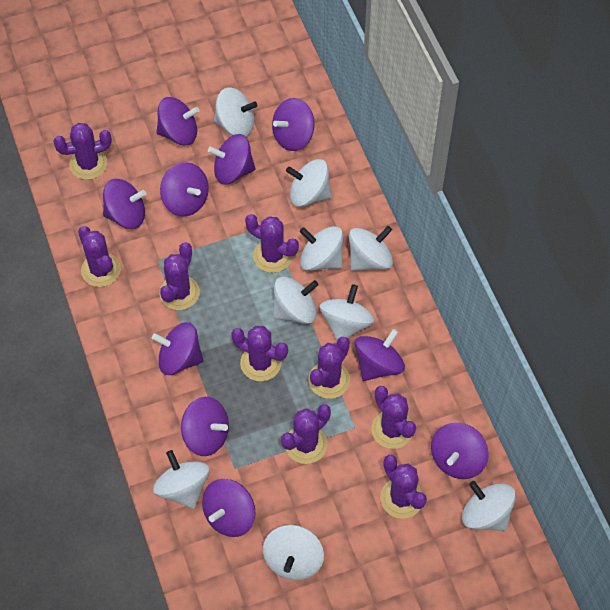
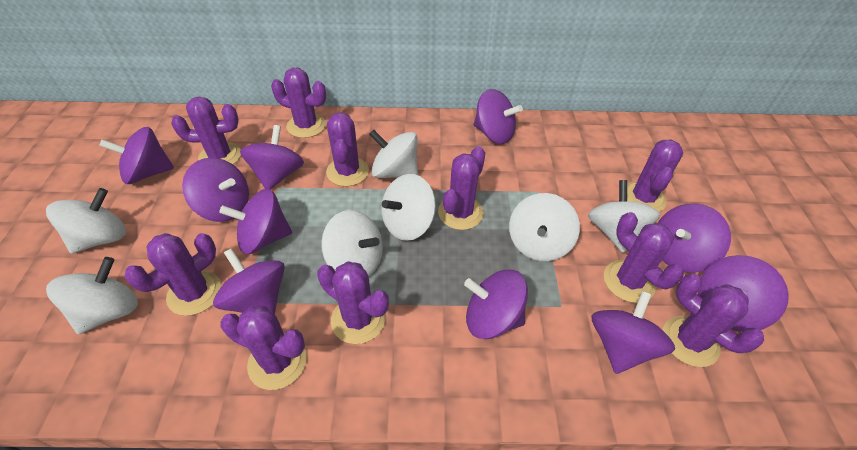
purple cactus: [53,123,112,180] [78,226,121,287] [160,242,200,310] [231,326,288,381] [245,214,299,273] [281,404,331,464] [309,337,350,399] [371,386,416,449] [380,455,427,519] = 9 -> [124,233,222,316] [171,97,241,164] [220,306,307,390] [271,68,326,138] [317,261,389,344] [326,112,369,187] [438,146,485,230] [604,212,684,303] [627,140,683,212] [663,274,764,367] = 10
white spinning top: [153,450,210,509] [214,87,257,137] [263,525,324,580] [273,277,319,324] [286,159,332,207] [300,226,343,271] [320,284,374,340] [349,226,393,271] [462,481,516,531] = 9 -> [46,188,126,254] [46,257,138,334] [321,210,383,276] [369,130,418,178] [381,174,436,241] [509,193,580,261] [588,180,660,253] = 7

